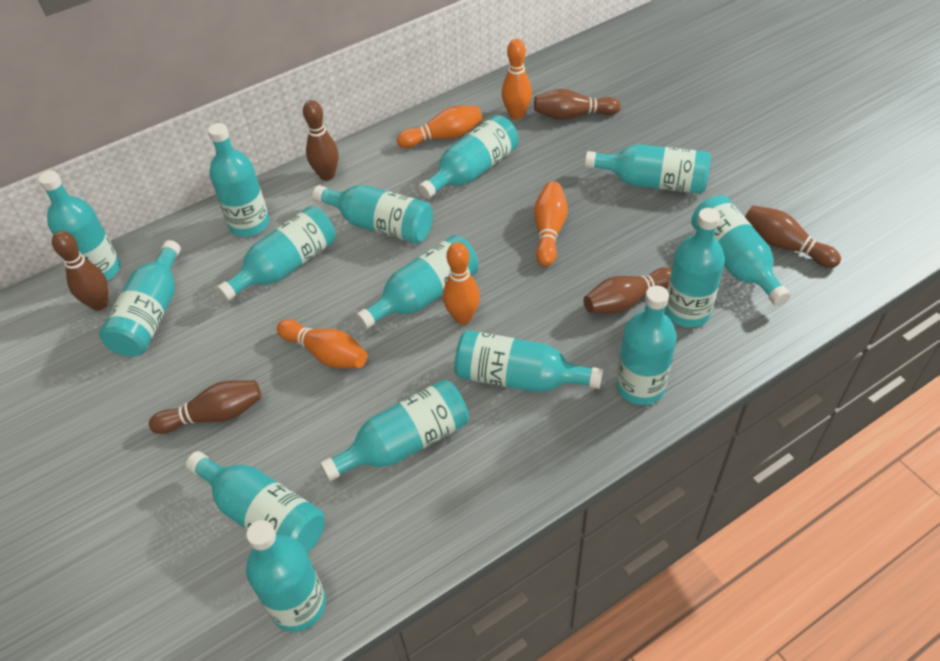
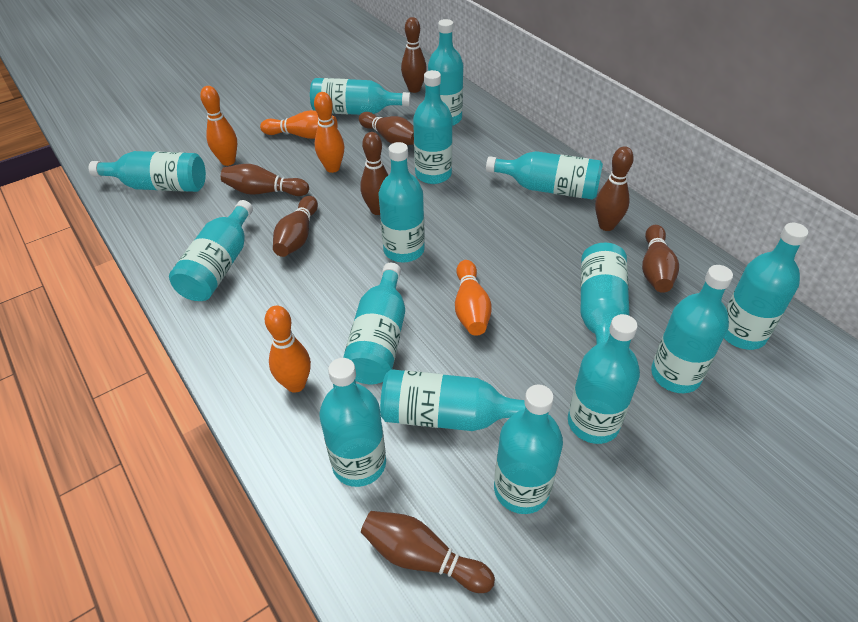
brown bowling pin: [52,231,108,311] [149,380,262,434] [303,100,339,181] [534,89,621,120] [583,267,672,314] [745,205,841,268] = 6 -> [221,164,309,196] [273,196,318,257] [359,112,414,145] [360,132,388,215] [361,511,495,593] [401,17,427,93] [595,146,634,231] [642,225,679,293] = 8

